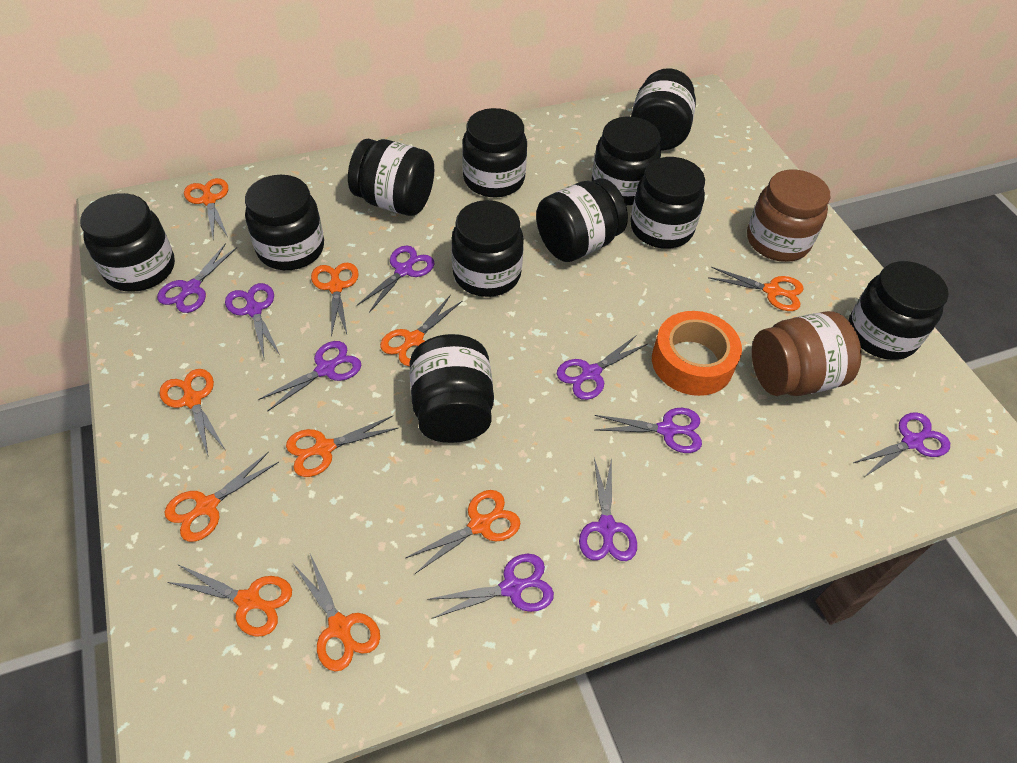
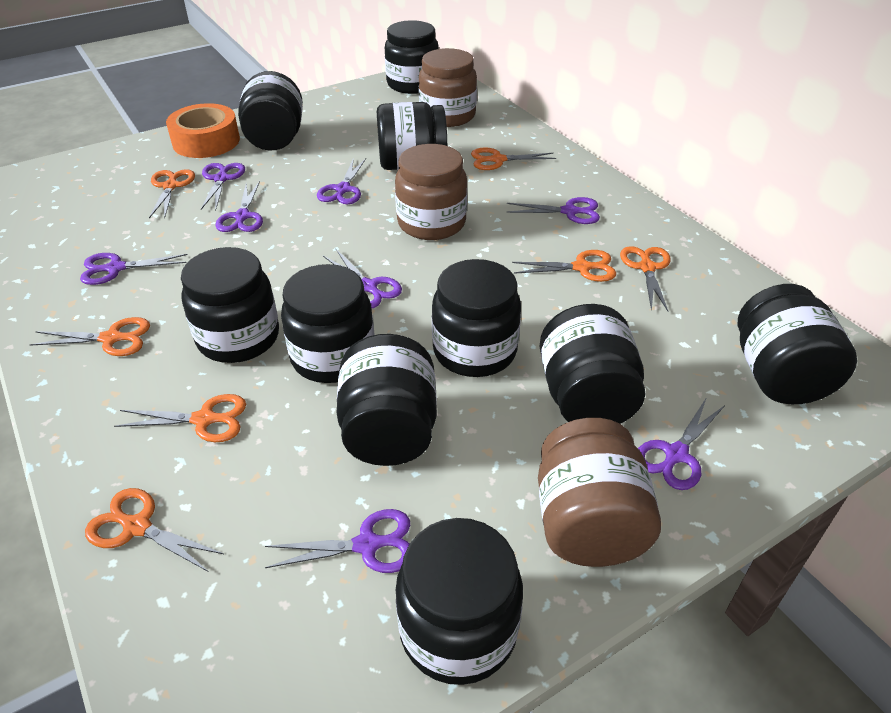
black jar: [80,193,175,292] [245,175,324,270] [348,139,434,216] [410,334,494,443] [451,200,524,297] [462,108,527,197] [536,178,628,262] [592,117,661,205] [630,157,705,249] [631,68,696,150] [849,261,949,360] = 11 -> [181,247,279,363] [238,71,303,151] [281,264,375,383] [337,334,437,466] [377,102,447,170] [385,20,439,94] [396,518,523,685] [432,259,521,377] [539,304,645,424] [738,284,857,404] = 10
brown jar: [747,170,830,262] [752,311,862,396] = 2 -> [395,144,467,240] [419,48,477,127] [538,418,661,567] = 3
orange scissors: [159,369,225,455] [164,452,279,542] [167,564,292,637] [184,178,228,239] [286,416,398,477] [293,554,380,672] [311,263,359,337] [380,295,462,366] [406,490,521,574] [708,267,804,311] = 10 -> [29,317,150,356] [85,488,224,572] [114,394,246,442] [149,169,195,219] [471,147,556,170] [512,250,616,282] [620,246,670,311] = 7
purple scissors: [157,243,237,313] [225,283,280,358] [258,341,361,412] [357,246,435,313] [427,554,554,618] [557,335,647,400] [579,457,637,561] [594,408,702,453] [853,412,950,476] = 9 -> [80,253,188,285] [201,163,245,210] [215,181,263,232] [265,509,410,573] [317,158,366,204] [323,249,402,308] [506,197,600,224] [638,397,725,490] = 8

